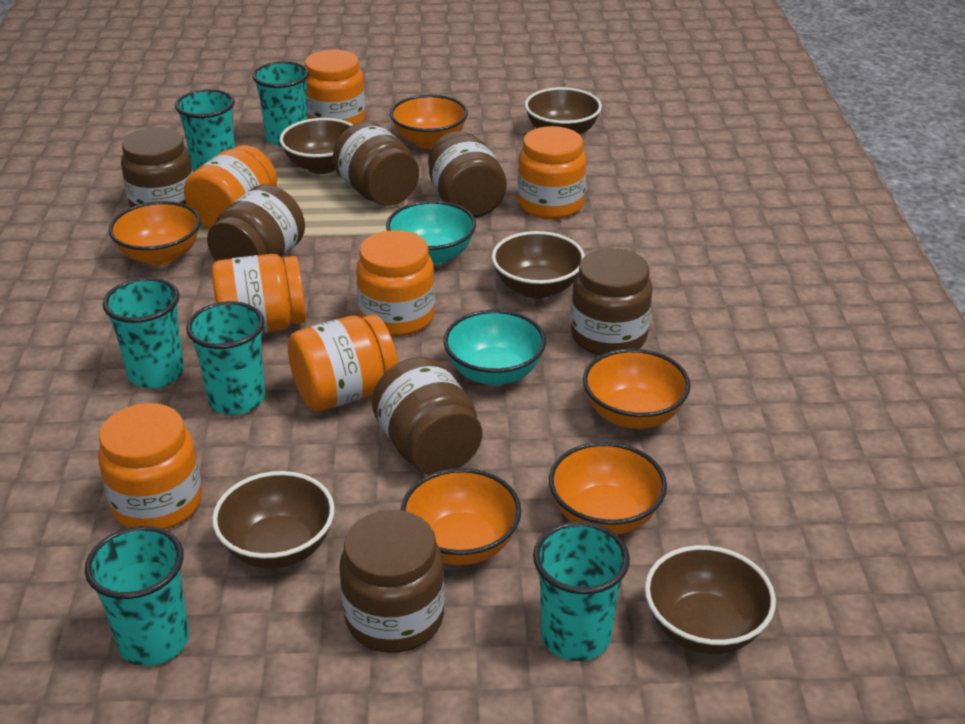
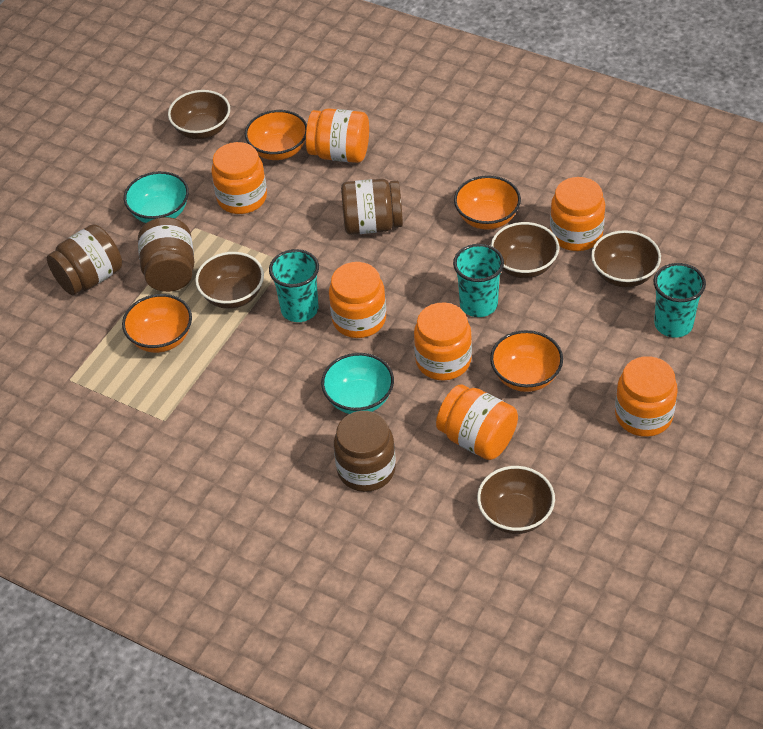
brown jar: [121,127,193,208] [207,184,305,261] [333,122,419,206] [339,510,444,653] [372,357,482,475] [428,131,507,218] [571,248,653,355] = 7 -> [47,224,122,295] [138,217,194,292] [334,411,396,492] [341,179,403,235] = 4
orange bowl: [109,201,201,266] [390,95,468,149] [401,468,521,565] [549,442,667,534] [583,348,691,429] = 5 -> [122,294,192,353] [245,110,307,160] [454,175,521,230] [490,330,563,392] = 4
turquoise cup: [85,526,189,666] [102,277,184,388] [175,89,235,172] [186,301,266,415] [252,61,309,147] [533,521,630,661] = 6 -> [269,249,319,322] [453,244,504,317] [653,263,706,338] = 3

